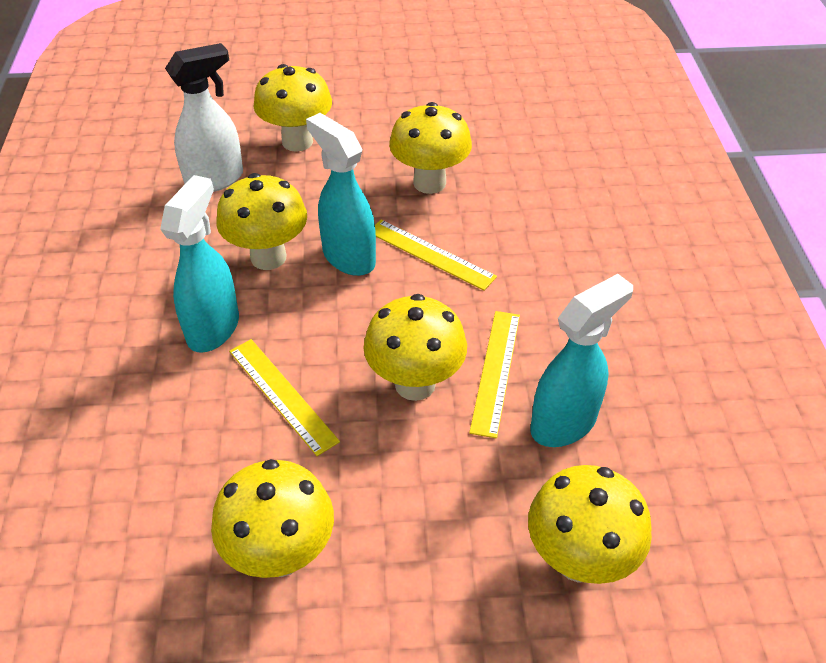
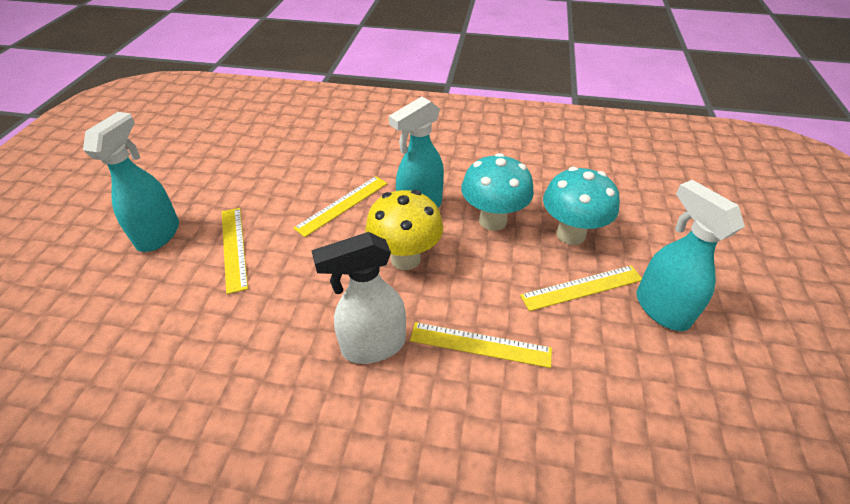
turquoise mushroom: none = 0 -> [461,153,534,231] [543,167,620,245] = 2
yellow mushroom: [211,459,334,578] [216,173,307,270] [253,64,332,152] [363,294,467,401] [389,102,472,194] [528,465,652,584] = 6 -> [365,190,443,270] = 1
yellow ruler: [229,339,340,456] [375,220,497,291] [469,311,520,439] = 3 -> [222,208,248,294] [293,176,388,237] [410,322,552,368] [520,265,642,311] = 4

